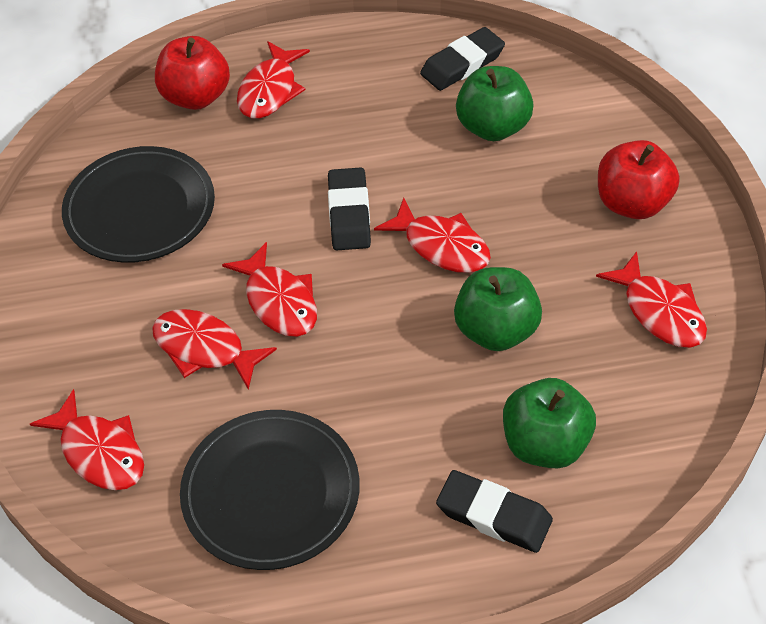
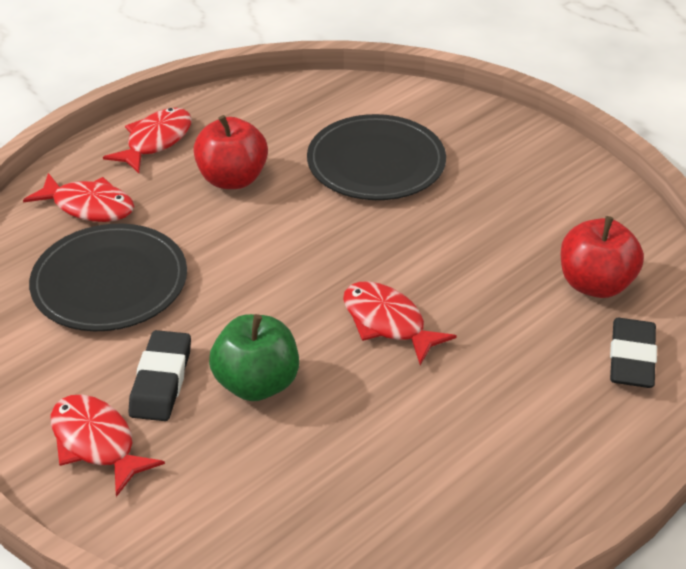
black eraser: [328,168,371,250] [420,27,505,91] [436,470,553,553] = 3 -> [129,330,191,421] [610,318,657,388] = 2
green apple: [454,267,542,351] [456,66,534,141] [503,378,596,469] = 3 -> [209,314,299,401] = 1
red fish: [30,389,144,490] [152,309,277,390] [222,242,317,337] [237,41,310,119] [374,198,491,273] [596,251,707,348] = 6 -> [23,173,134,222] [50,395,165,497] [103,108,192,173] [343,281,457,365] = 4

